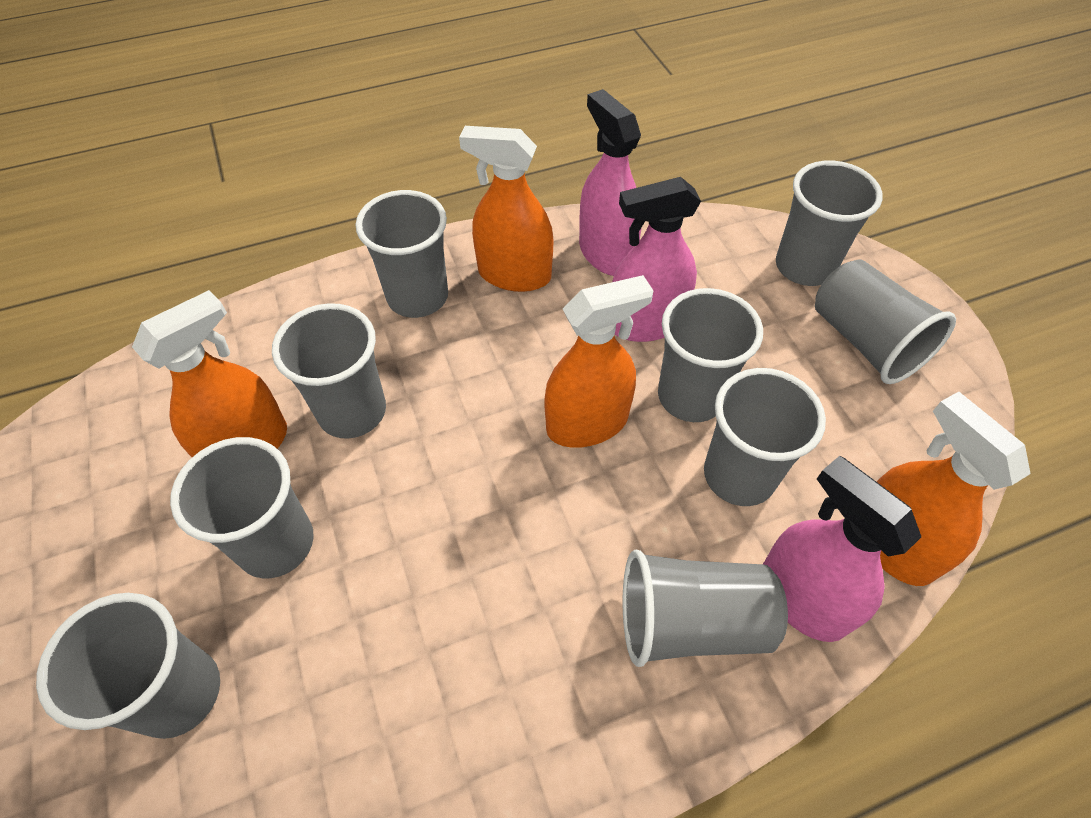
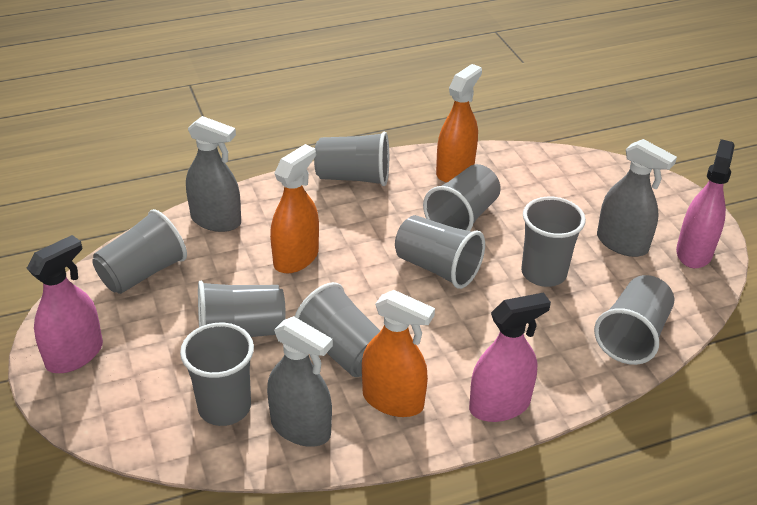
grey spray bottle: none = 0 -> [186,116,241,232] [267,316,333,447] [597,139,677,257] = 3
orange spray bottle: [132,290,287,457] [459,126,554,292] [544,275,654,448] [877,392,1031,586] = 4 -> [270,144,319,273] [362,290,435,417] [436,64,482,183] = 3

